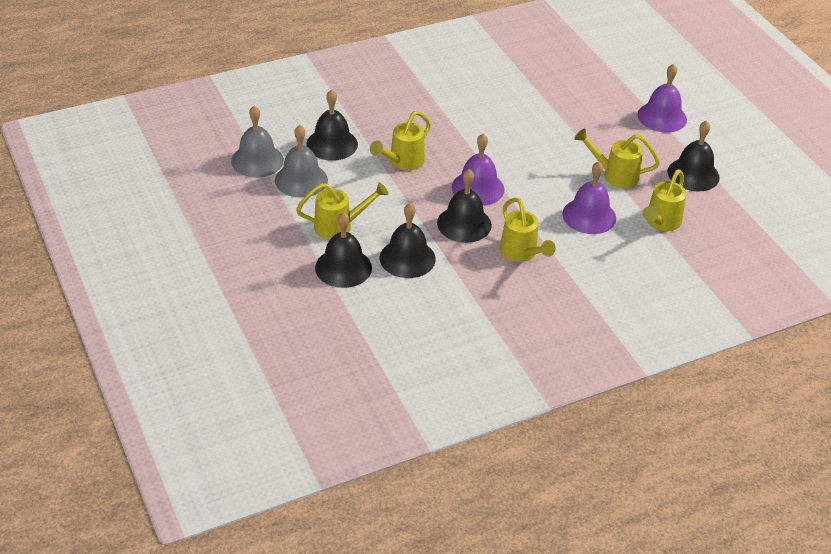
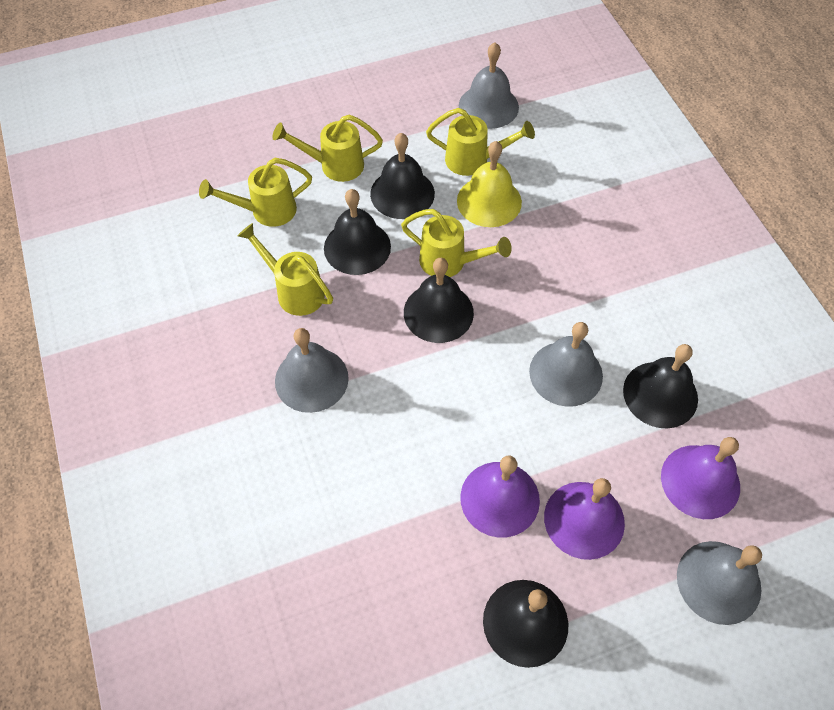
grey bell: [231,106,284,178] [275,125,328,198] = 2 -> [275,328,349,413] [459,42,519,129] [529,322,603,407] [677,541,762,625] = 4
yellow bell: none = 0 -> [457,141,522,227] = 1

